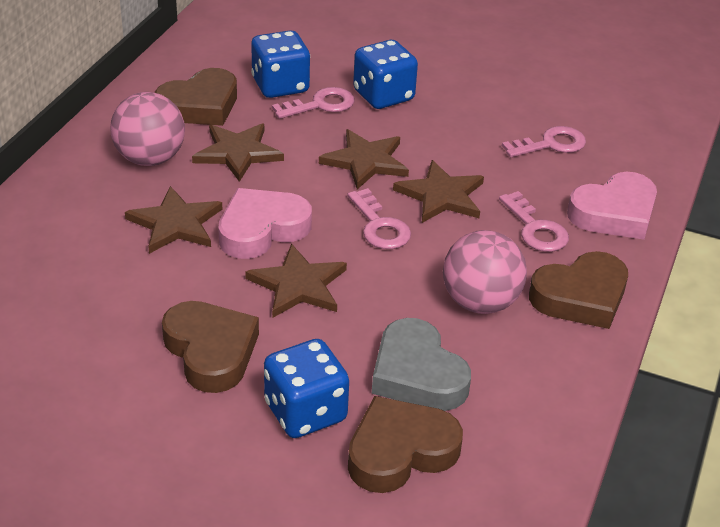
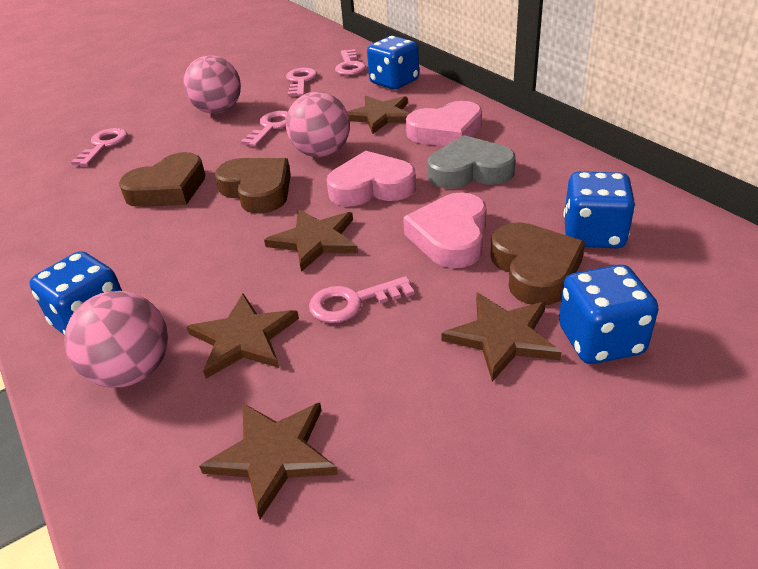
blue dice: [251,30,310,98] [264,339,349,438] [353,40,418,109] = 3 -> [29,251,122,335] [367,36,419,90] [559,265,659,364] [564,171,636,248] = 4
brown heart: [155,68,237,126] [162,301,259,393] [348,396,463,493] [529,251,628,329] = 4 -> [119,152,205,207] [215,158,291,214] [491,222,585,305] = 3
pink ball: [110,92,185,166] [443,230,527,314] = 2 -> [65,291,168,388] [183,55,241,114] [286,92,350,157] = 3
pink heart: [218,188,312,259] [567,172,657,240] = 2 -> [327,151,416,206] [403,192,487,268] [406,101,482,146] = 3
pink key: [272,87,354,119] [347,188,411,249] [499,191,569,252] [502,126,586,157] = 4 -> [71,128,128,166] [241,111,288,147] [286,68,317,97] [309,276,414,323] [335,49,366,76] = 5

